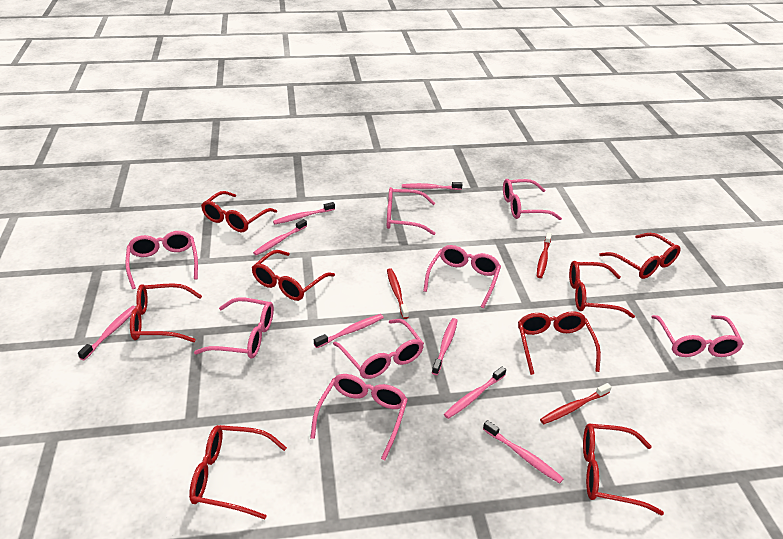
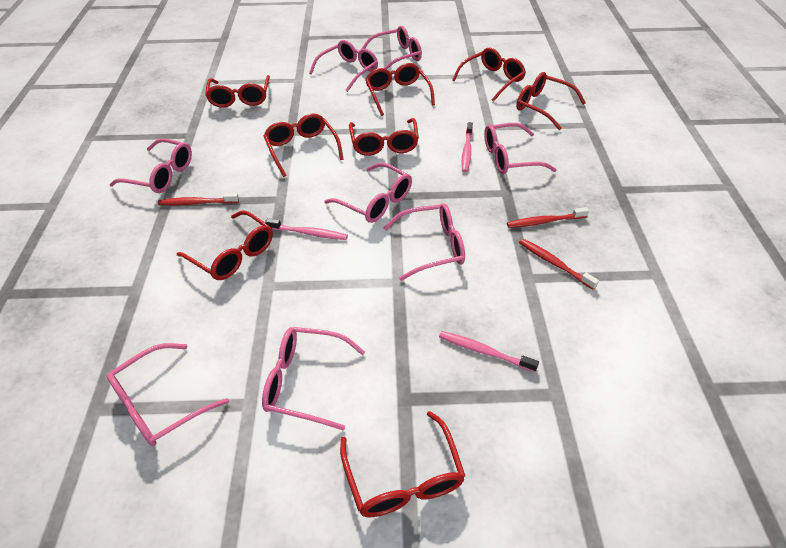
pink toothbrush: [78,306,136,360] [253,219,307,255] [273,202,335,224] [314,314,384,348] [402,182,463,190] [432,318,458,375] [444,367,506,419] [483,420,564,484] = 8 -> [265,218,348,240] [439,331,539,372] [461,122,473,172] = 3

